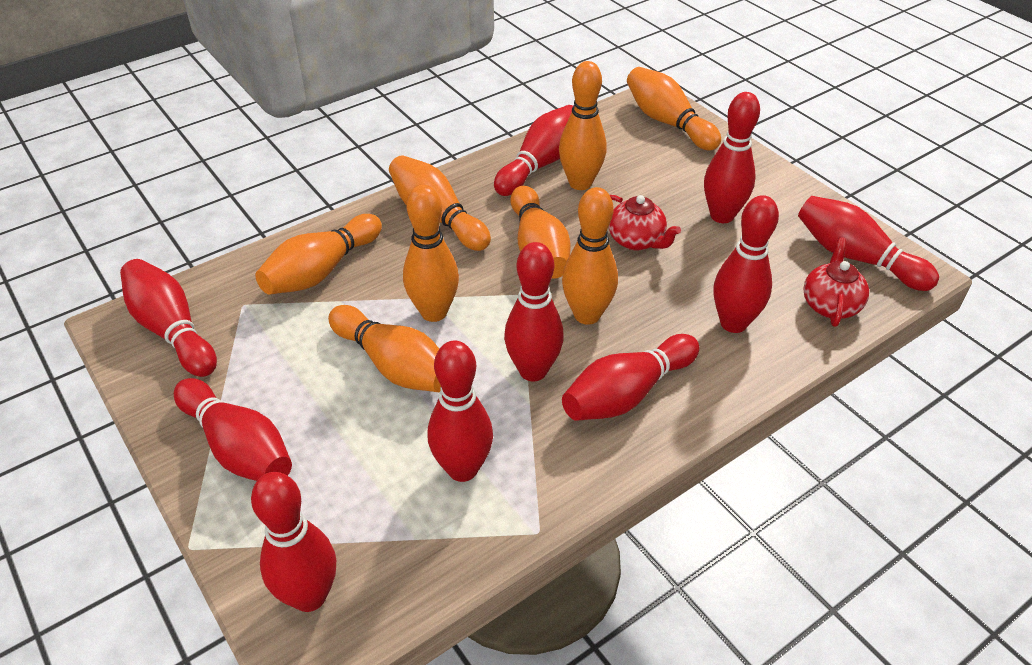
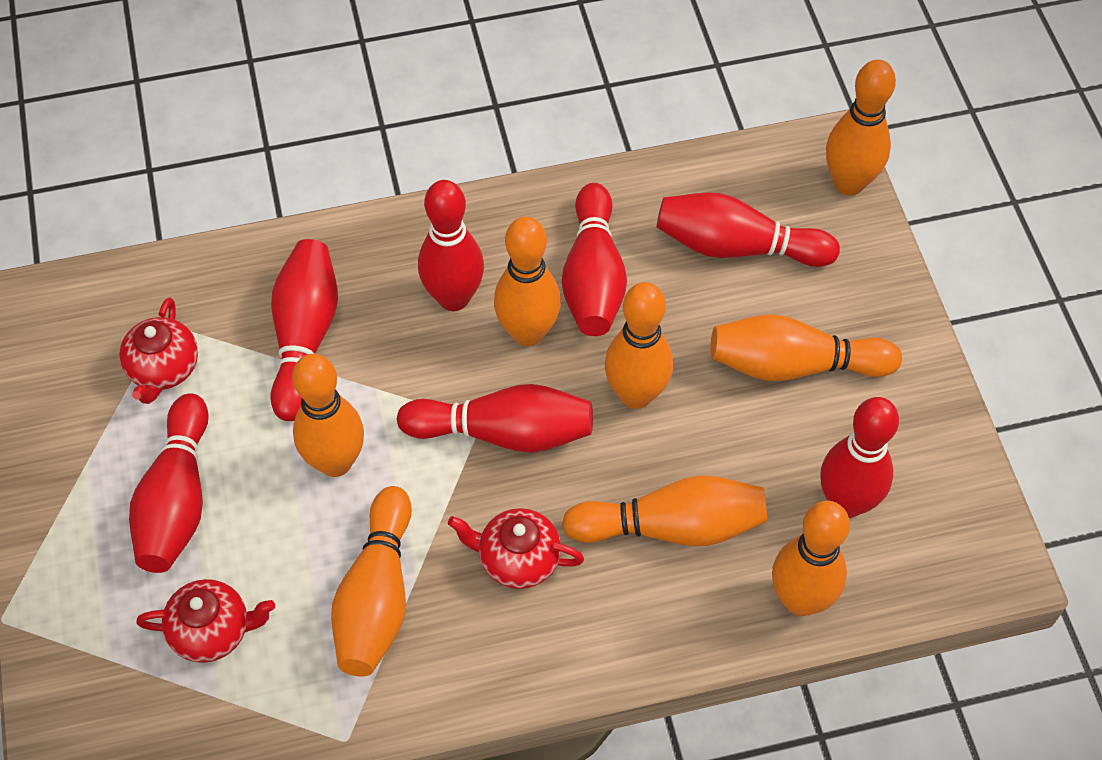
red bowling pin: [120,259,217,377] [174,378,292,481] [251,472,336,612] [428,341,493,482] [494,105,573,196] [504,242,564,381] [562,334,699,421] [704,92,760,223] [714,195,779,333] [798,196,939,291] = 10 -> [129,393,209,573] [270,239,338,421] [397,384,593,453] [418,180,484,311] [562,183,627,336] [656,192,840,267] [820,397,899,518] = 7
red teapot: [609,195,681,250] [803,237,869,327] = 2 -> [119,298,198,404] [136,579,275,663] [448,508,584,589] = 3

